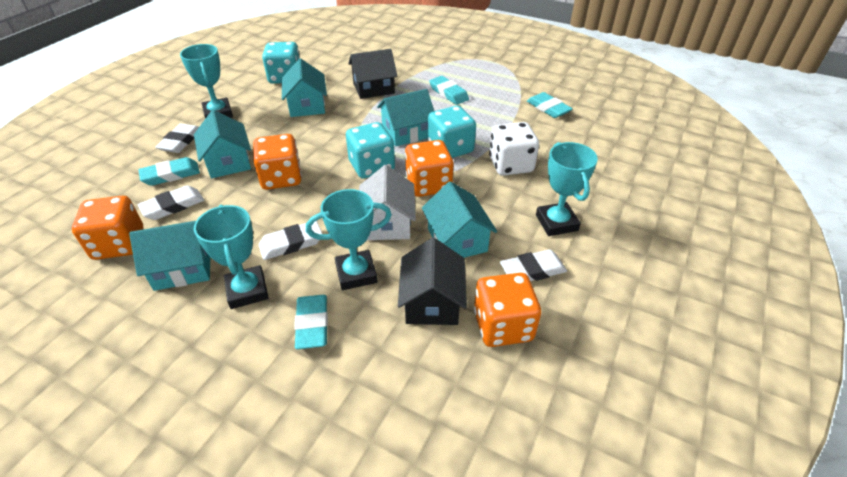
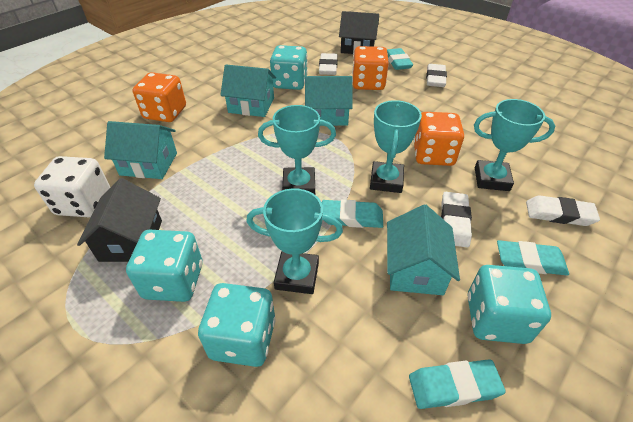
orange dice: [72,196,143,260] [253,134,302,190] [405,140,453,197] [474,273,541,347] = 4 -> [132,72,186,122] [352,46,389,90] [413,112,464,166] = 3
turquoise dice: [262,42,300,84] [346,122,395,179] [428,106,476,158] = 3 -> [126,230,203,302] [198,283,275,367] [270,45,308,90] [468,265,551,344] = 4
turquoise house: [129,221,210,291] [194,110,251,178] [282,58,327,117] [377,89,434,146] [422,181,497,258] = 5 -> [104,121,177,179] [220,64,276,117] [305,76,353,126] [387,204,460,295] = 4
white house: [359,165,416,240] = 1 -> none = 0

